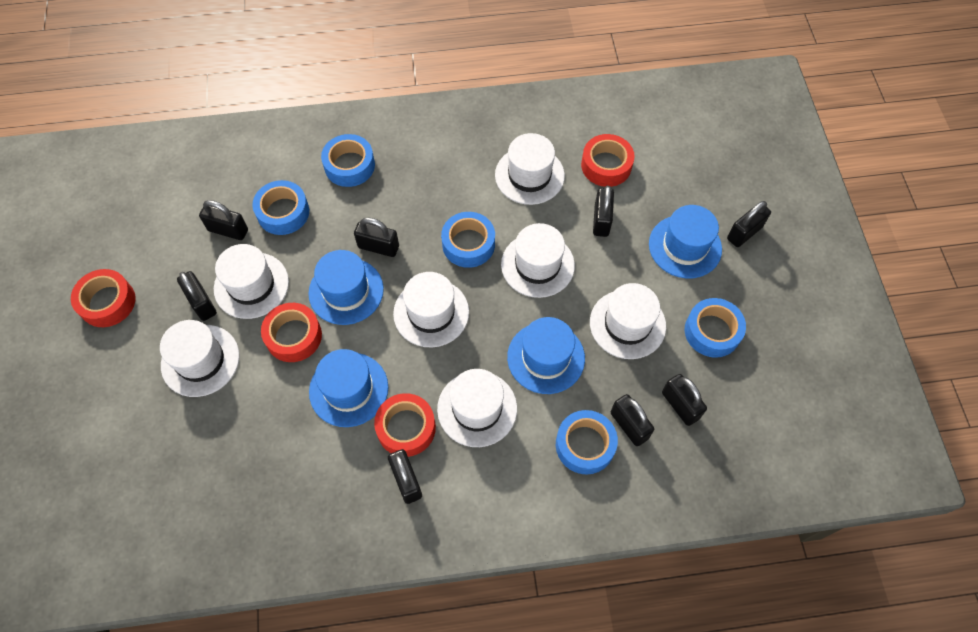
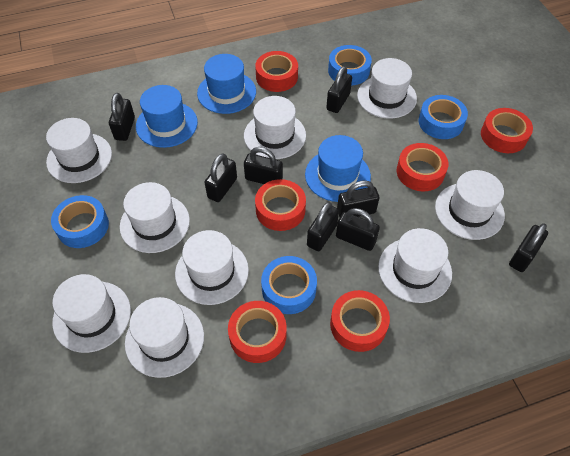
blue hat: [308,250,384,325] [309,349,388,427] [507,317,585,394] [649,205,722,278] = 4 -> [136,85,198,148] [197,54,256,114] [305,135,371,202] = 3
blue tape: [252,180,309,235] [321,134,375,187] [441,212,495,268] [556,410,618,474] [685,298,746,358] = 5 -> [51,195,109,248] [261,256,317,314] [328,45,372,85] [419,95,468,139] = 4
red tape: [71,269,136,327] [261,303,322,362] [374,393,436,457] [581,134,635,187] = 4 -> [228,301,287,363] [255,51,298,92] [255,179,306,231] [330,290,390,352] [397,143,448,191] [481,108,533,153] = 6
white hat: [160,320,240,397] [214,244,289,319] [393,272,469,347] [437,369,517,447] [495,133,565,205] [501,223,575,298] [590,283,666,359] = 7 -> [46,118,112,183] [52,274,131,353] [120,182,190,253] [125,297,204,378] [175,230,249,305] [244,96,306,159] [357,58,417,118] [378,228,452,303] [435,170,505,240] = 9

